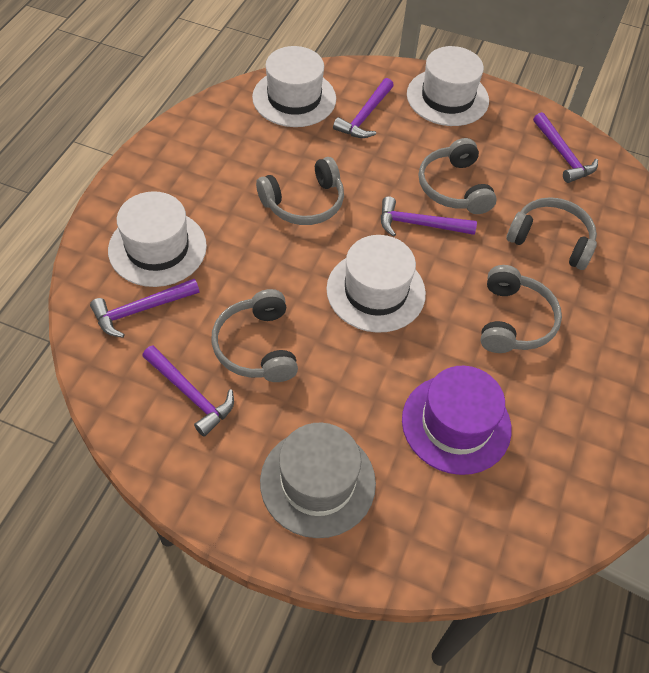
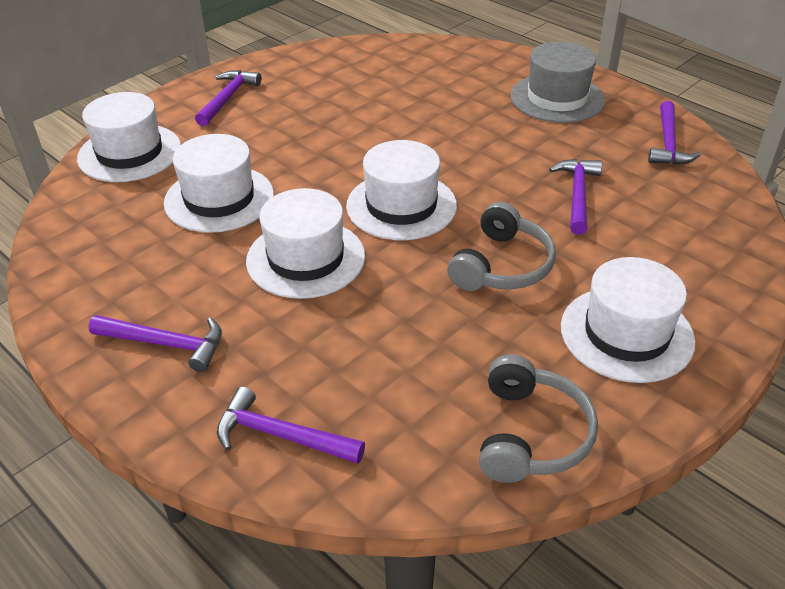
grey headphones: [211,289,298,382] [256,157,344,225] [419,138,497,214] [481,265,562,353] [507,197,597,270] = 5 -> [447,202,556,291] [479,354,598,483] = 2
purple hat: [402,366,512,475] = 1 -> none = 0
white hat: [108,191,207,287] [252,46,336,127] [326,235,426,333] [407,46,489,126] = 4 -> [77,92,181,182] [164,134,274,233] [246,188,365,299] [346,140,457,240] [561,257,695,383] = 5

